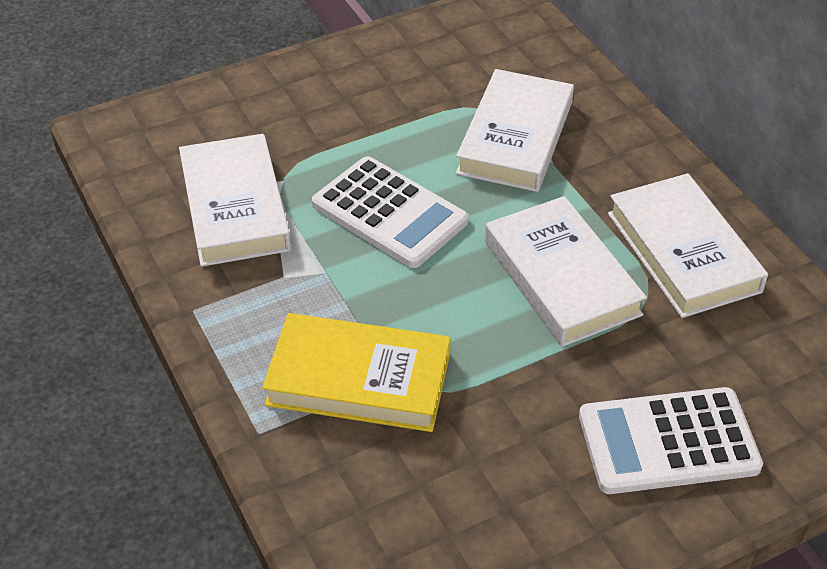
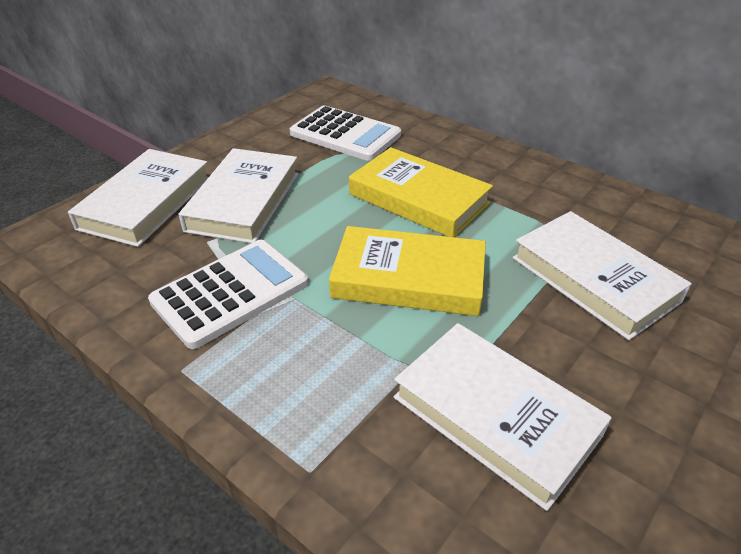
yellow book: [262,313,451,432] = 1 -> [329,226,486,316] [349,147,493,237] = 2

